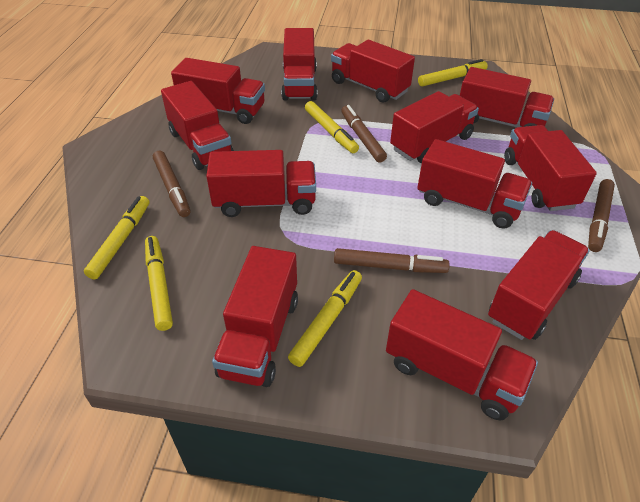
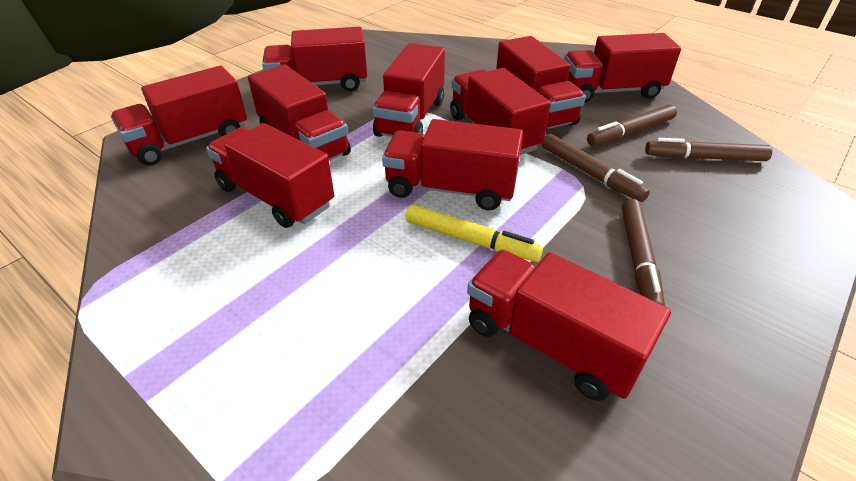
red truck: [161,81,234,170] [171,58,265,124] [206,150,316,217] [212,246,298,387] [281,28,318,101] [331,40,415,103] [386,289,538,420] [390,91,479,163] [417,139,532,229] [460,67,554,127] [488,230,590,340] [504,125,597,211] = 12 -> [111,66,247,166] [206,123,334,228] [248,65,351,160] [262,27,367,91] [372,43,445,137] [382,119,523,210] [450,68,551,155] [467,250,671,401] [496,36,586,129] [564,33,681,103] = 10
yellow marker: [84,196,149,279] [145,236,173,331] [288,270,362,367] [305,101,359,153] [418,59,488,86] = 5 -> [405,205,543,262] = 1

